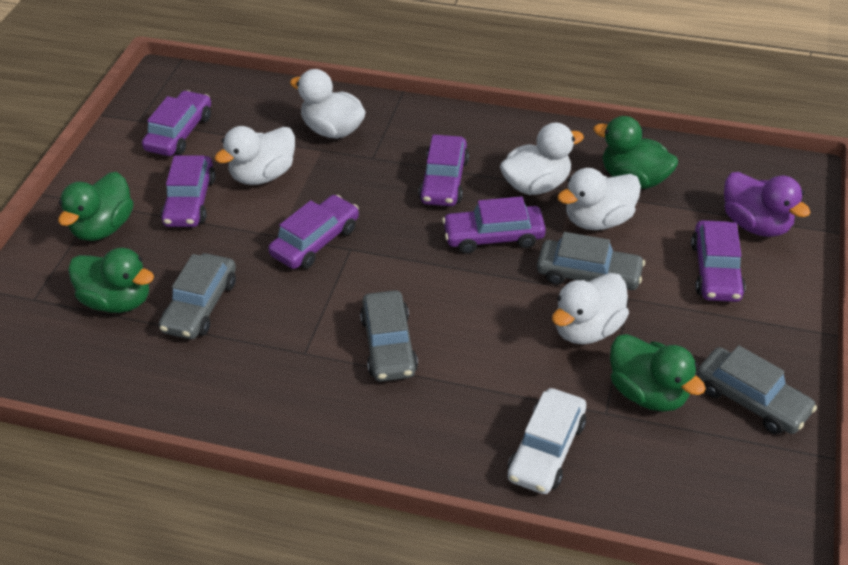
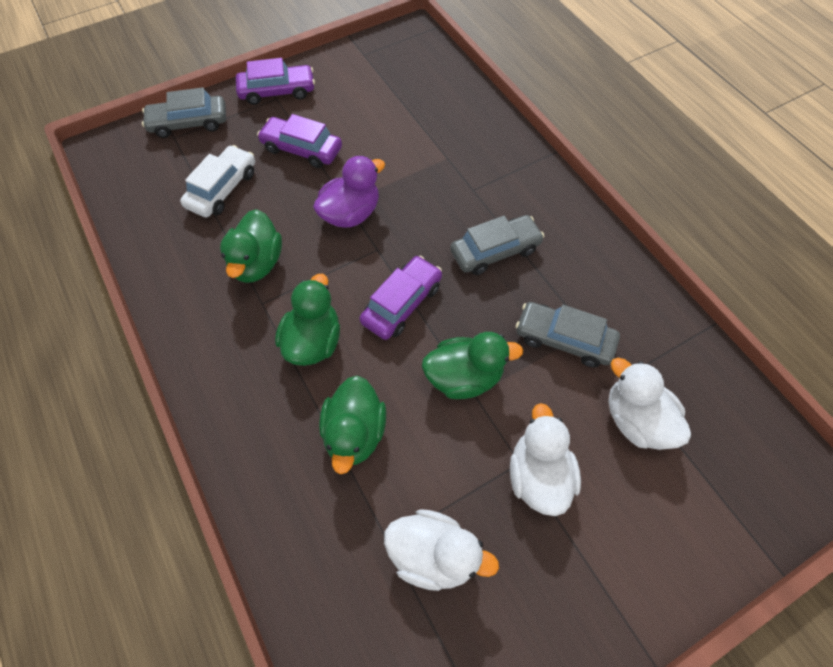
grey car: [159,253,236,339] [360,290,418,382] [537,232,645,290] [696,345,817,434] = 4 -> [142,87,226,138] [450,215,544,275] [516,302,620,368] = 3
purple car: [142,90,211,156] [161,156,216,227] [268,195,359,269] [419,135,469,206] [442,196,546,254] [691,220,746,302] = 6 -> [236,58,315,105] [257,114,342,168] [359,256,442,340] = 3
white duck: [214,126,295,185] [290,69,366,139] [500,123,584,195] [552,273,629,344] [557,168,641,230] = 5 -> [384,510,499,591] [510,403,581,516] [608,358,691,450] = 3

